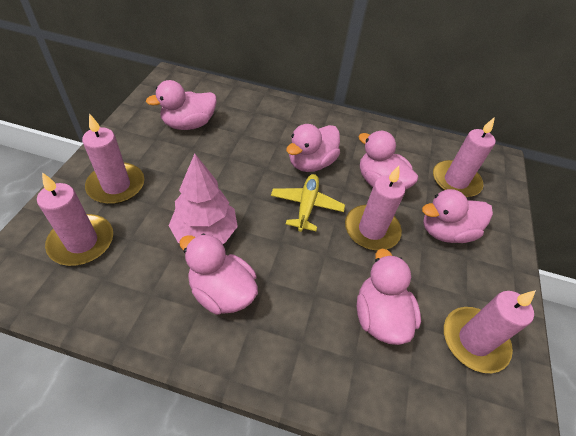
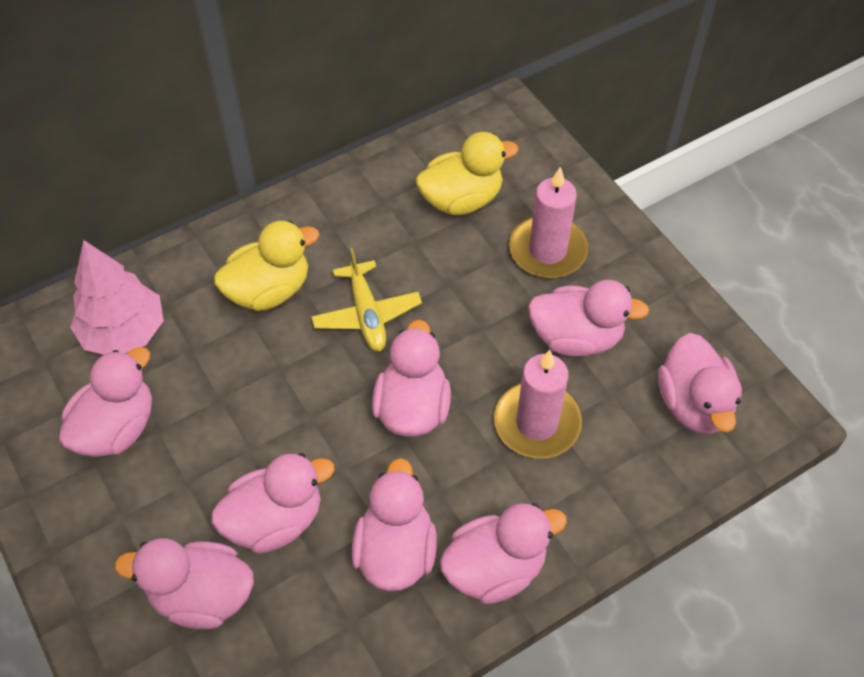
pink candle: [37,172,113,266] [82,113,144,204] [345,166,405,250] [433,117,496,197] [444,290,536,373] = 5 -> [494,350,582,459] [509,167,588,278] = 2
pink duck: [146,80,217,130] [179,233,258,315] [286,124,340,172] [357,249,421,345] [358,131,418,190] [422,189,493,243] = 6 -> [59,347,152,457] [114,538,254,629] [211,453,335,554] [351,458,437,591] [372,320,451,437] [440,503,567,604] [528,280,650,357] [658,333,742,434] = 8
yellow duck: none = 0 -> [214,221,319,311] [416,132,519,215] = 2

